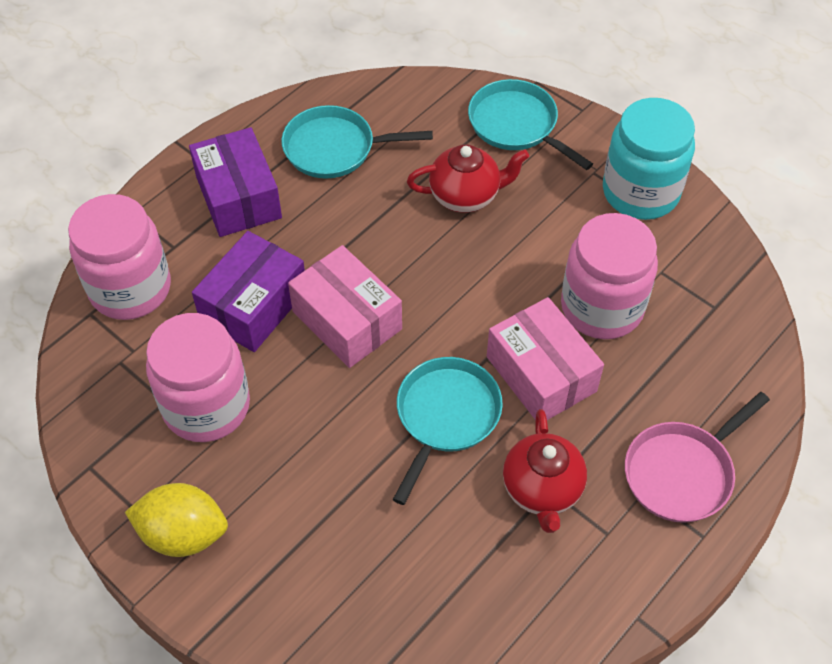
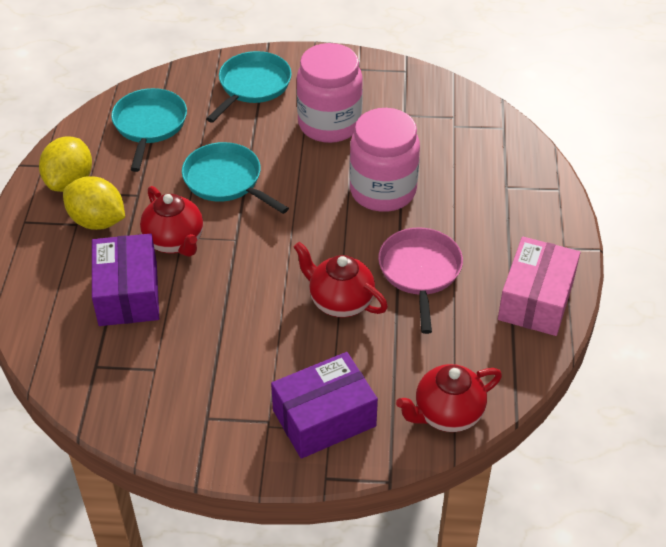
pink box: [288,245,402,368] [487,297,604,420] = 2 -> [498,237,580,336] = 1
pink jar: [68,194,171,320] [146,313,250,442] [561,213,658,339] = 3 -> [296,43,363,143] [349,108,420,212] = 2
red teapot: [407,144,529,213] [503,409,587,533] = 2 -> [140,186,203,257] [294,242,388,317] [396,364,502,432] = 3
turquoise jar: [603,98,695,220] = 1 -> none = 0
yellow lemon: [125,483,228,557] = 1 -> [39,136,92,192] [63,176,125,230] = 2

